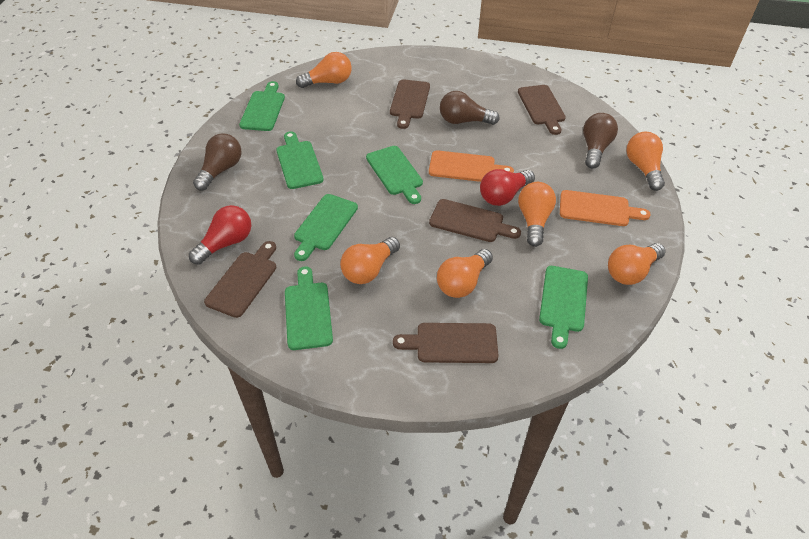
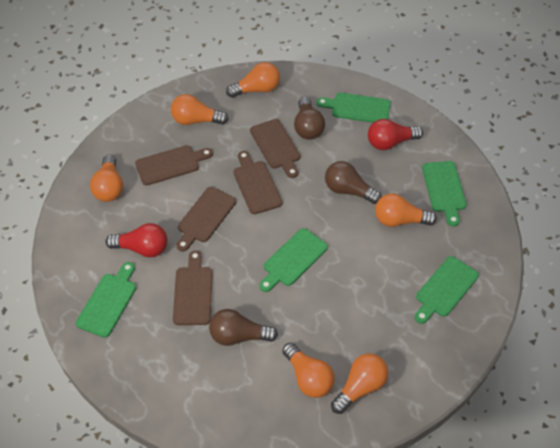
green cutting board: [239,81,285,131] [276,131,324,189] [285,266,333,350] [294,194,358,261] [366,146,423,204] [539,266,588,349] = 6 -> [76,262,136,338] [259,228,328,292] [317,93,391,123] [415,256,479,324] [422,161,467,226] = 5
orange cutting board: [429,150,514,182] [560,190,651,226] = 2 -> none = 0

